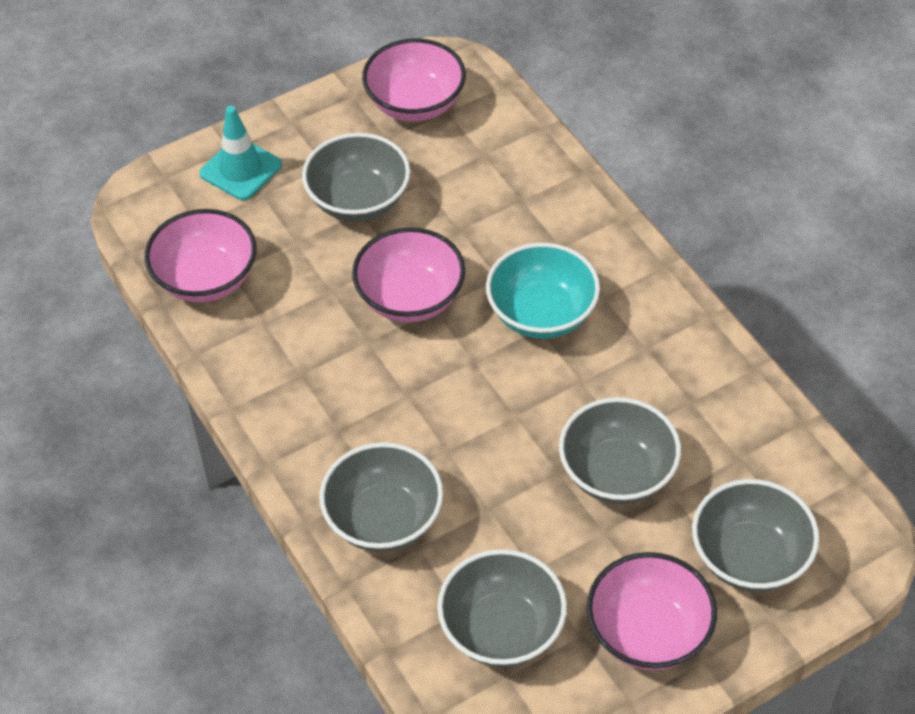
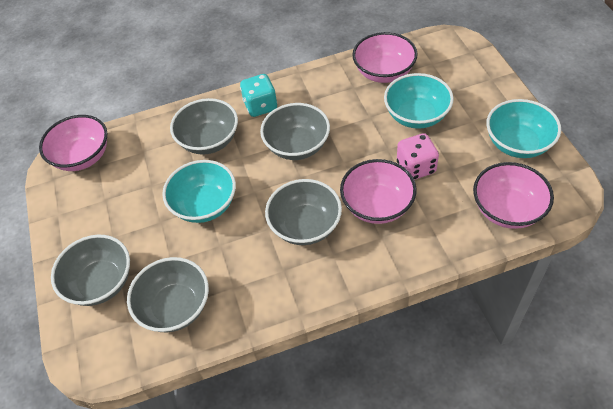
pink dice: none = 0 -> [397,133,439,180] = 1
turquoise bowl: [486,243,600,339] = 1 -> [162,160,236,223] [384,73,454,129] [486,99,561,158] = 3
turquoise dice: none = 0 -> [240,74,277,117] = 1
turquoise traffic cone: [199,106,282,200] = 1 -> none = 0

